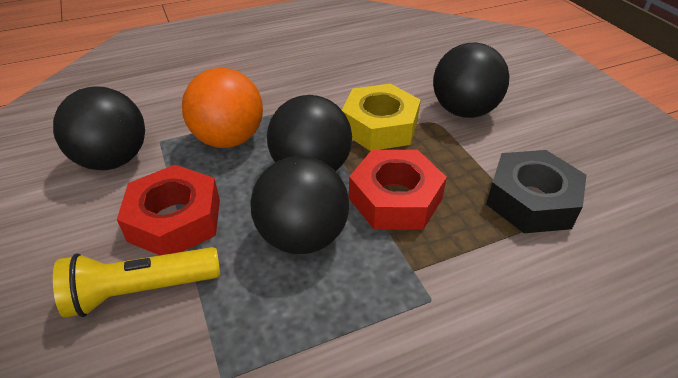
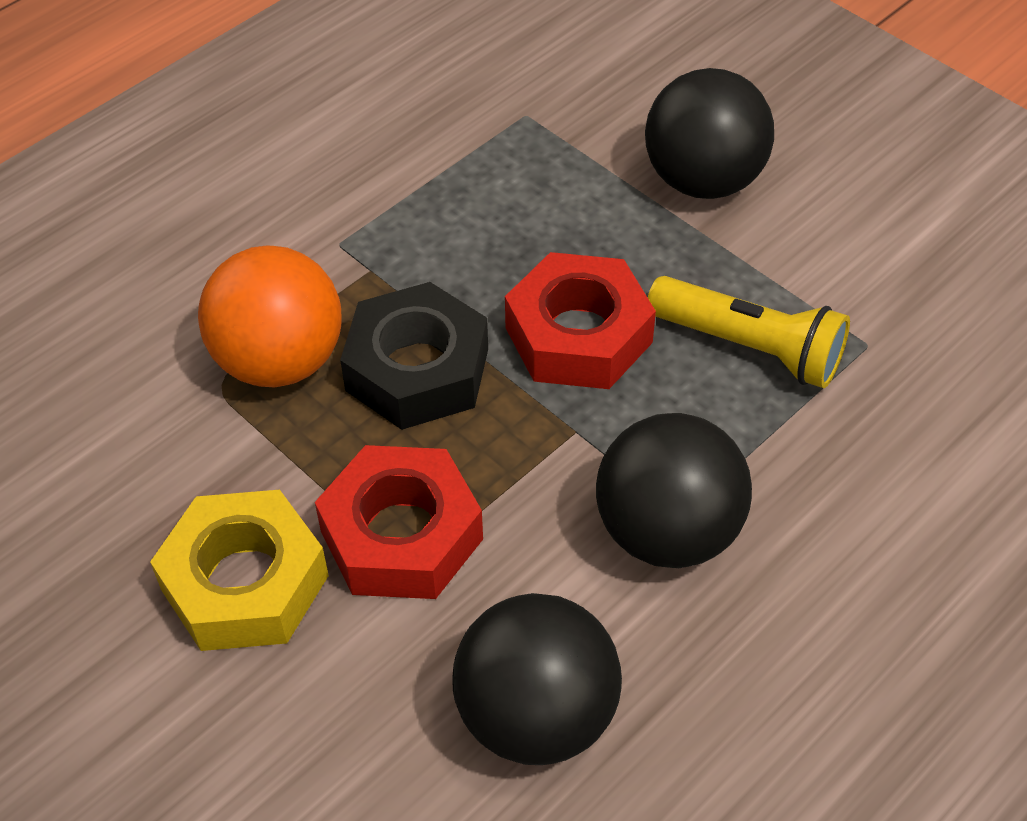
black ball: [53,87,145,170] [250,156,349,254] [267,95,352,171] [433,43,509,118] = 4 -> [452,593,622,765] [596,413,752,568] [645,68,774,199] = 3

